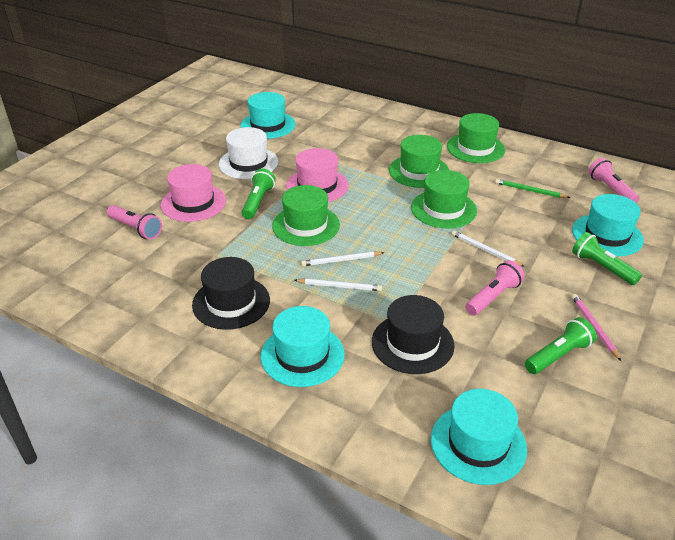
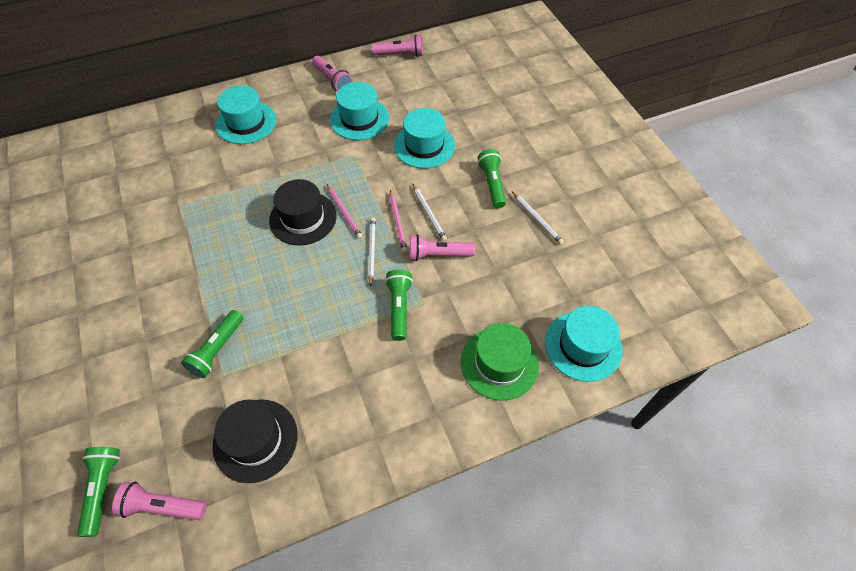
green flashlight: [242,169,276,219] [525,317,597,374] [572,232,642,285] = 3 -> [77,447,120,537] [181,310,243,378] [385,270,413,341] [477,149,506,208] = 4
green hat: [272,185,340,246] [389,135,449,188] [411,170,477,229] [447,113,505,163] = 4 -> [461,323,539,401] = 1
green pencil: [495,179,570,198] = 1 -> none = 0
pink flashlight: [107,205,162,240] [465,260,525,316] [588,158,639,203] = 3 -> [112,482,206,520] [312,56,353,91] [371,34,423,57] [409,234,475,261] = 4
pink hat: [161,164,226,222] [286,148,349,202] = 2 -> none = 0
pink pencil: [572,294,621,361] = 1 -> [327,184,362,239] [389,190,407,253] = 2
white hat: [219,127,279,179] = 1 -> none = 0

